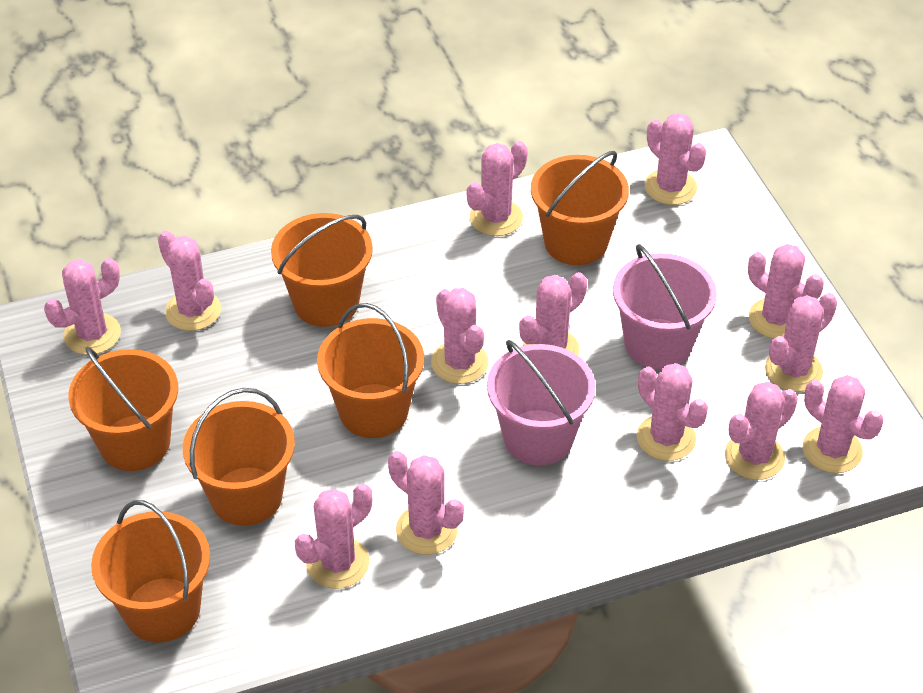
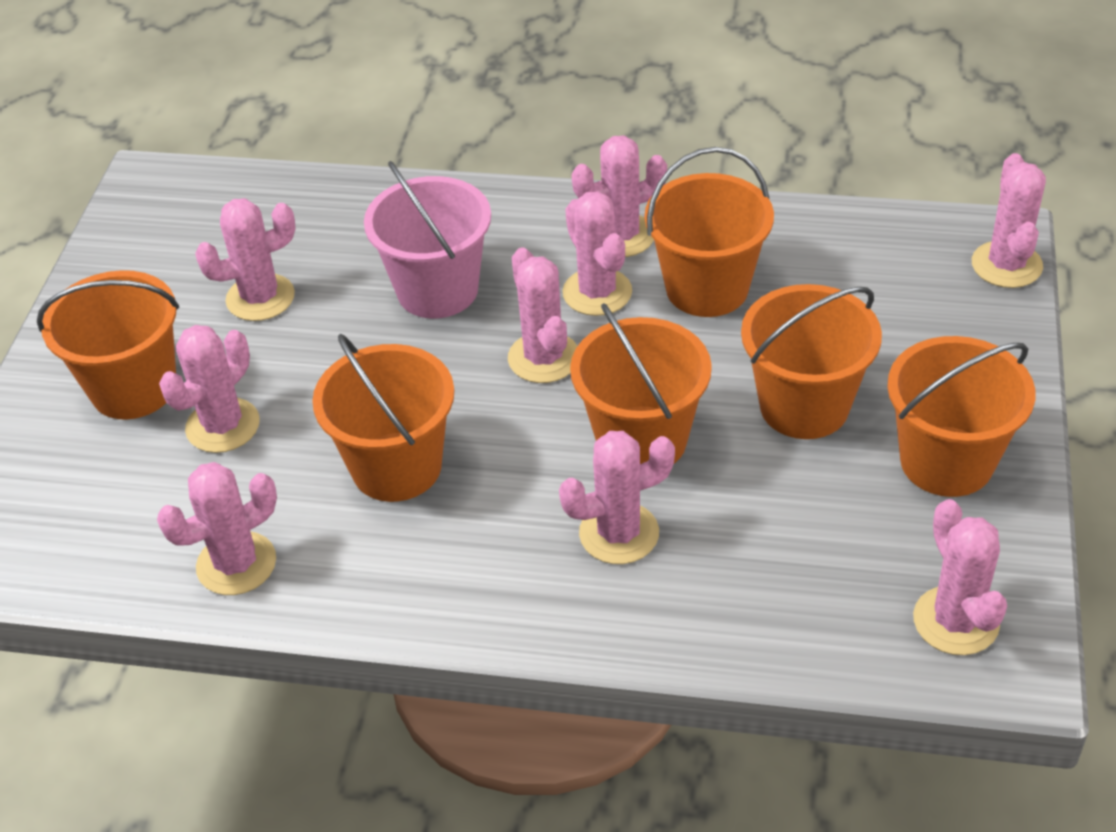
pink bucket: [487,340,596,466] [613,244,717,370] = 2 -> [364,161,491,318] = 1
pink cactus: [44,258,121,355] [158,231,221,331] [295,484,372,589] [388,451,464,555] [431,288,488,384] [467,141,528,236] [519,272,587,356] [637,363,708,461] [645,113,706,205] [725,382,798,480] [748,244,824,339] [765,293,837,392] [803,375,884,473] = 13 -> [157,462,277,595] [159,325,260,453] [195,198,296,321] [508,247,577,383] [559,431,675,564] [562,191,632,316] [572,135,667,257] [913,499,1007,655] [972,153,1046,288] = 9

